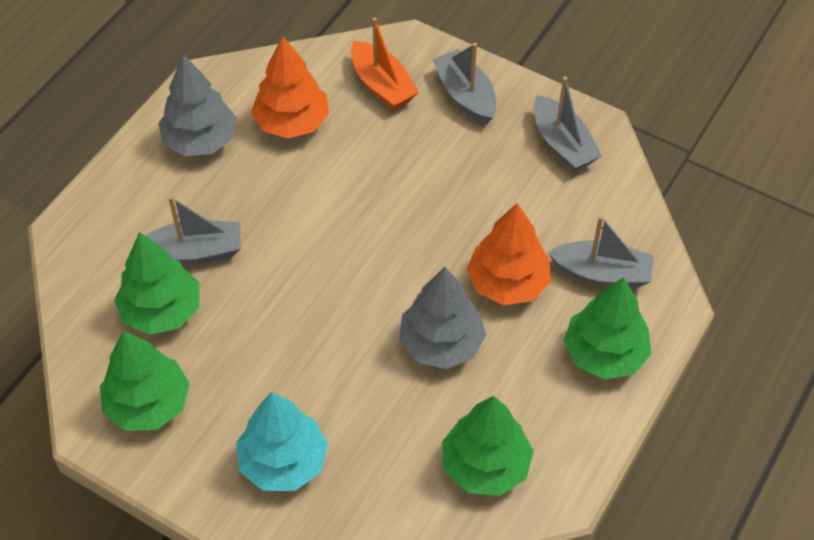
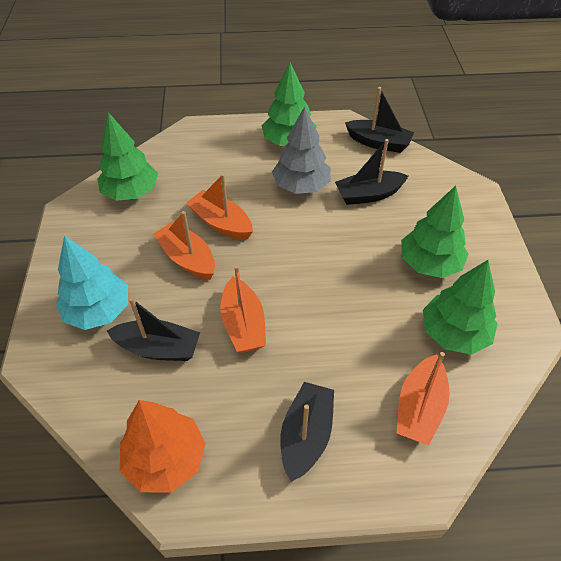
black boat: none = 0 -> [107,297,200,361] [280,382,334,482] [335,139,408,205] [345,87,414,153] = 4
grey boat: [145,196,241,264] [433,43,496,124] [534,77,602,172] [548,215,654,288] = 4 -> none = 0
grey tree: [158,54,237,156] [399,267,486,369] = 2 -> [272,106,331,194] = 1
orange boat: [351,18,419,110] = 1 -> [153,211,215,280] [186,174,253,239] [220,265,266,353] [396,352,450,446] = 4
orange tree: [251,36,329,139] [466,203,551,305] = 2 -> [120,400,206,493] = 1

